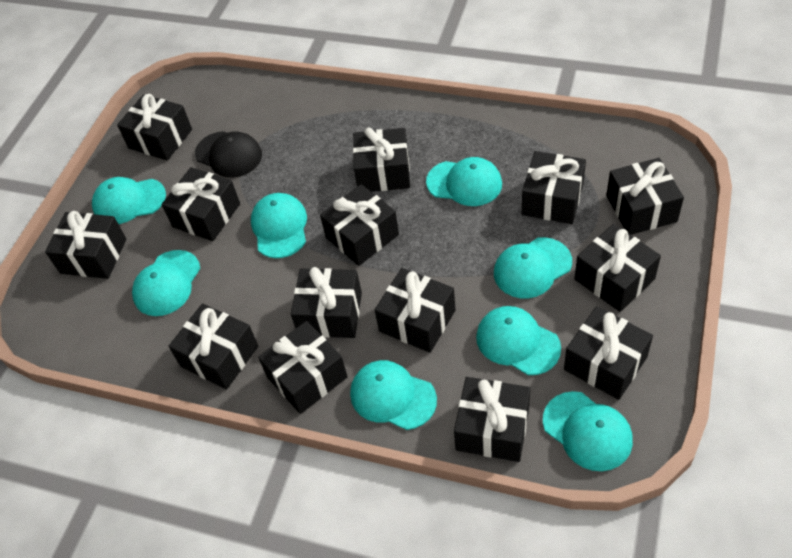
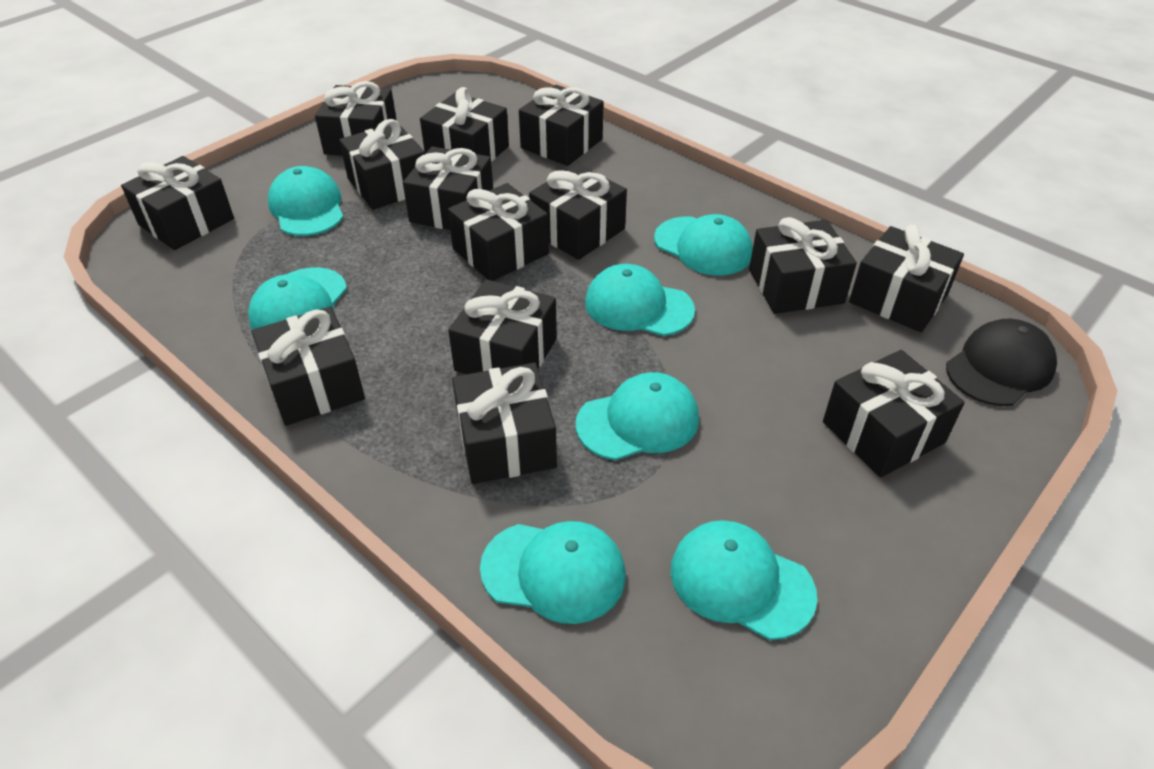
turquoise cap: [92,177,166,224] [132,250,200,316] [251,193,307,258] [350,360,437,430] [426,157,502,206] [476,306,561,375] [494,237,572,298] [543,391,633,471] = 8 -> [248,267,347,330] [268,166,343,236] [480,521,626,624] [576,372,699,460] [585,264,695,336] [654,214,753,276] [670,520,817,640] = 7

